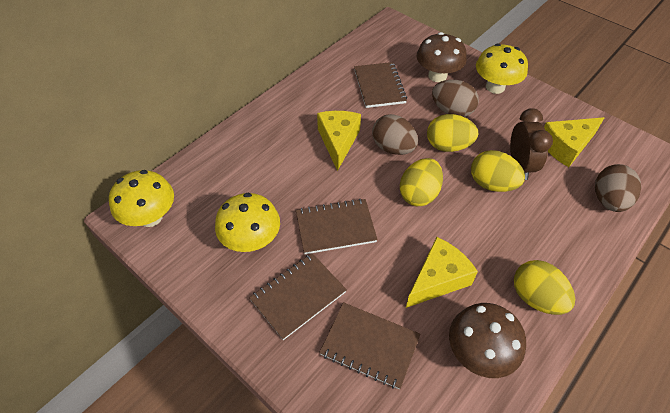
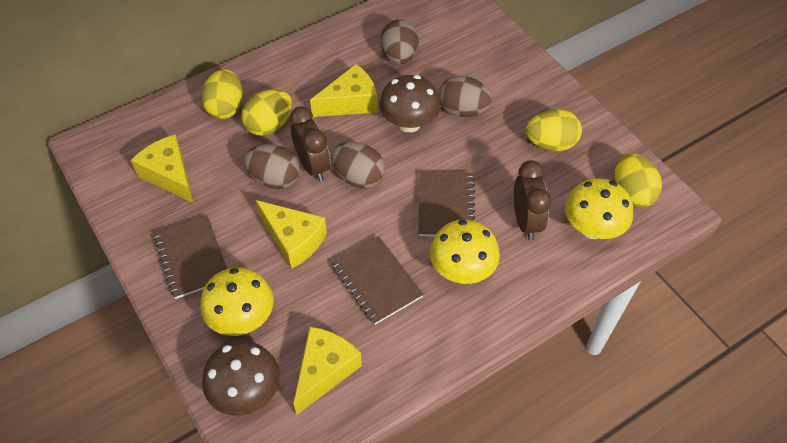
brown clock: [510,108,553,180] = 1 -> [289,106,330,182] [514,160,551,240] = 2
brown egg: [372,114,418,155] [432,80,479,117] [595,164,641,212] = 3 -> [243,144,300,189] [331,142,385,188] [380,19,419,64] [438,76,492,117] = 4
brown notebook: [249,253,347,340] [296,198,378,254] [319,302,421,390] [354,62,407,108] = 4 -> [154,215,227,299] [331,236,424,325] [418,171,475,237] = 3
yellow cheese: [317,111,361,171] [406,237,478,308] [544,117,604,167] = 3 -> [131,135,194,203] [256,200,327,269] [293,327,362,415] [310,64,377,117] = 4

